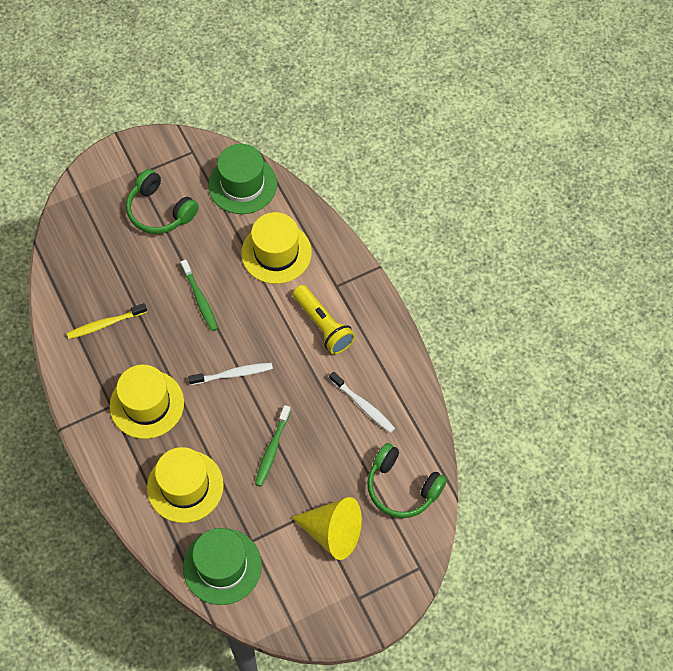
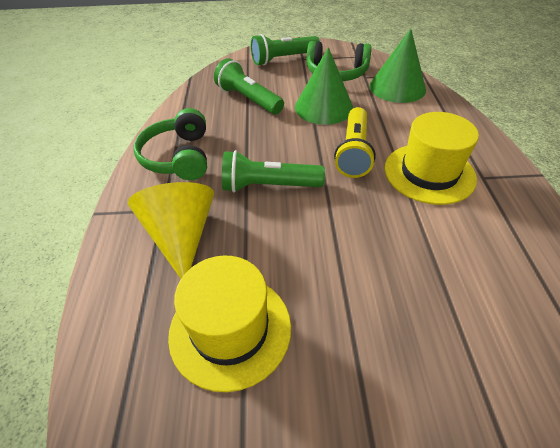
green cone: none = 0 -> [295,47,353,125] [370,29,426,103] = 2
green flashlight: none = 0 -> [214,58,284,114] [222,150,325,192] [251,34,320,66] = 3
green hat: [183,528,262,605] [208,144,277,214] = 2 -> none = 0
green toothbrush: [181,259,218,331] [255,405,291,487] = 2 -> none = 0
white toothbrush: [188,363,273,385] [329,372,395,433] = 2 -> none = 0
yellow hat: [110,365,184,439] [147,447,224,523] [241,212,312,284] = 3 -> [168,255,291,392] [385,112,479,205] = 2
yellow toothbrush: [67,303,147,339] = 1 -> none = 0

